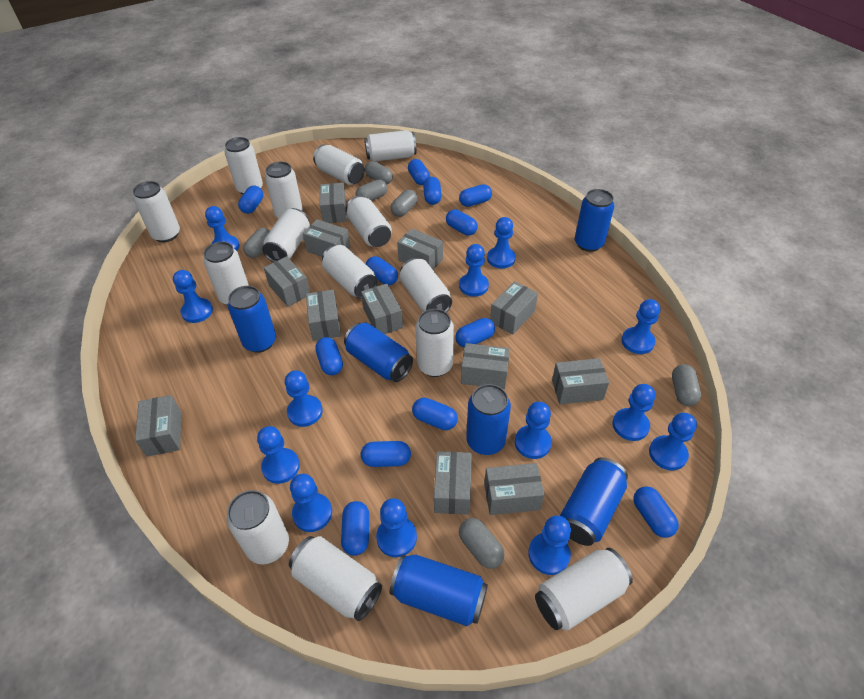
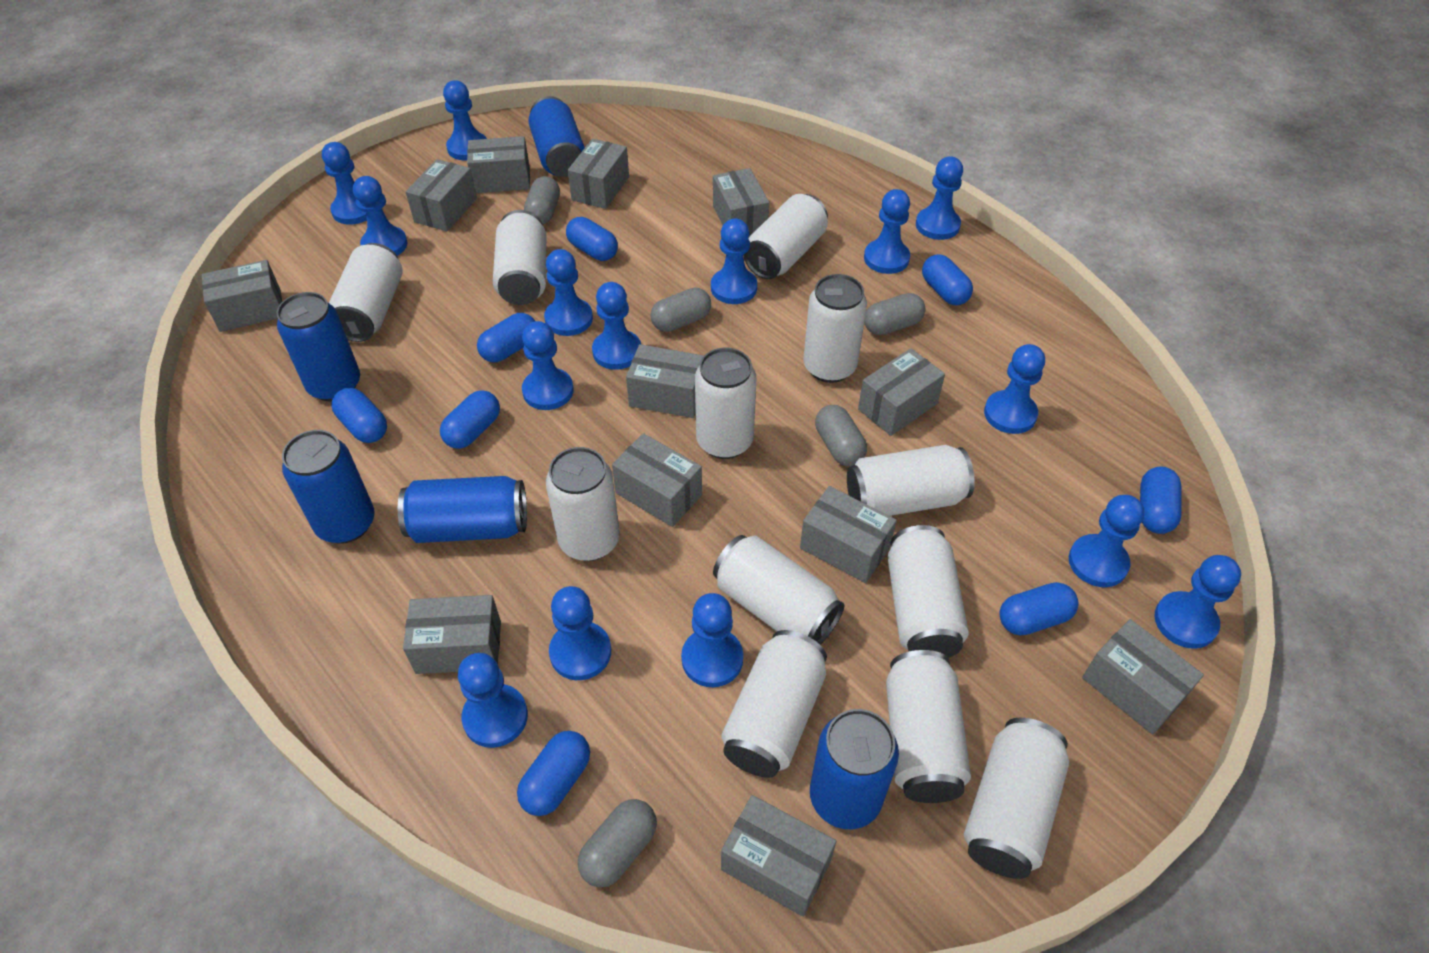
blue can: [228,286,276,353] [344,323,413,382] [390,554,488,626] [466,384,511,455] [560,457,628,546] [575,189,614,252] = 6 -> [277,292,360,402] [282,430,374,544] [398,476,527,543] [529,96,585,177] [810,709,899,829] = 5
blue capsule: [238,185,263,214] [315,337,343,375] [341,501,369,556] [361,441,411,467] [366,256,398,285] [408,159,430,185] [412,398,458,430] [423,177,442,205] [446,209,478,236] [455,318,495,348] [459,184,492,207] [633,486,679,538] = 12 -> [332,388,387,443] [440,390,500,449] [477,313,535,362] [517,731,590,816] [566,217,618,261] [922,254,973,305] [999,582,1079,636] [1140,467,1182,534] = 8
blue pawn: [173,270,213,323] [205,206,240,251] [257,426,300,484] [285,370,323,427] [290,474,332,532] [376,498,417,557] [459,244,489,297] [487,217,516,269] [515,402,552,459] [528,516,571,575] [613,384,656,441] [621,299,660,354] [649,413,697,471] = 13 -> [322,142,367,225] [353,176,407,256] [443,80,487,160] [458,653,528,748] [522,321,574,410] [544,249,593,336] [549,586,611,680] [592,282,641,370] [681,593,743,687] [711,219,757,304] [864,189,910,274] [916,156,963,240] [984,344,1045,434] [1069,495,1144,587] [1154,555,1241,649] = 15
grey capsule: [243,228,270,258] [355,179,387,201] [365,161,393,184] [390,190,418,217] [459,518,505,569] [672,364,701,406] = 6 -> [524,176,560,225] [578,799,657,887] [651,288,711,332] [815,405,867,466] [864,293,926,335] = 5
white can: [133,181,180,242] [203,242,249,305] [225,137,263,195] [227,490,289,564] [262,208,310,262] [265,162,303,218] [289,536,382,621] [313,145,365,185] [322,245,378,299] [346,196,392,247] [365,130,416,161] [400,258,452,312] [415,309,454,377] [535,548,633,631] = 14 -> [329,243,403,342] [493,210,547,305] [546,447,620,561] [695,348,756,459] [713,535,844,645] [721,630,827,778] [743,194,828,279] [803,274,867,383] [847,445,975,516] [886,650,971,803] [887,525,969,658] [964,718,1069,879] = 12

